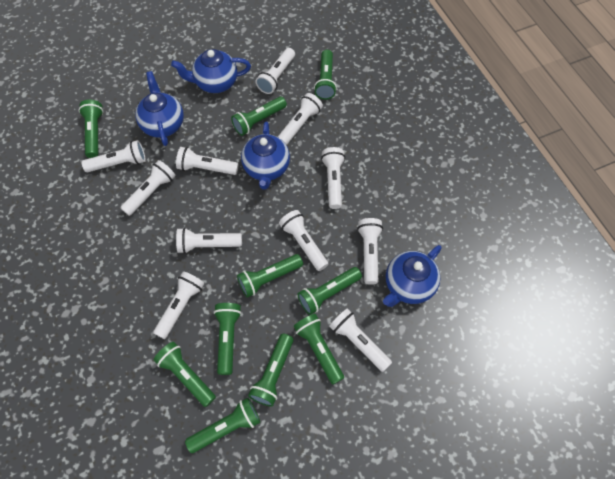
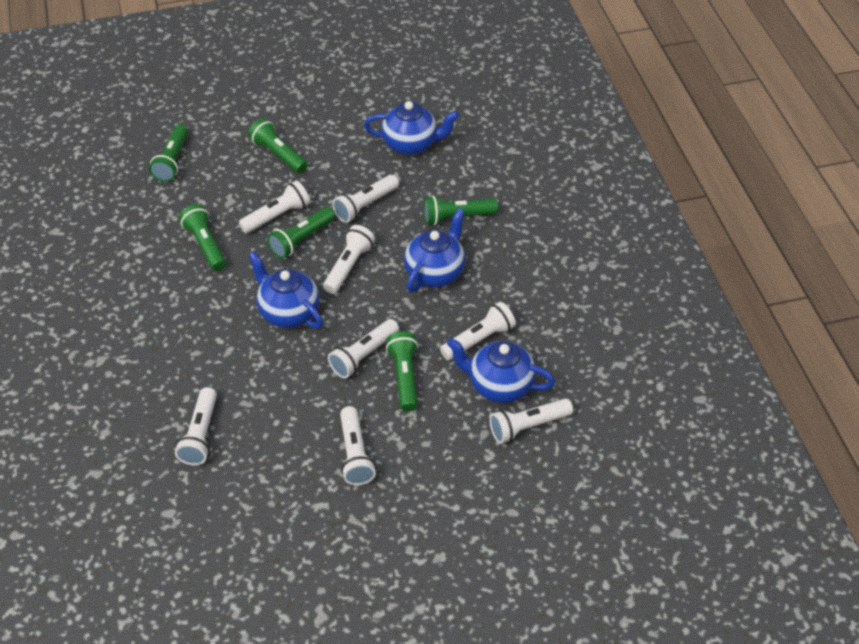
green flashlight: [79,100,103,158] [154,342,216,407] [185,398,260,453] [214,303,242,375] [231,97,287,136] [237,254,303,298] [248,334,293,407] [294,314,344,385] [298,267,362,315] [314,50,337,100] = 10 -> [149,124,188,182] [179,204,226,271] [248,118,308,174] [267,207,335,259] [386,331,418,411] [424,196,498,225] = 6
white flashlight: [82,140,146,172] [121,160,175,216] [153,271,205,339] [176,147,239,175] [176,228,242,254] [255,48,295,94] [278,93,323,145] [279,210,328,271] [321,147,345,209] [329,308,392,372] [357,218,383,285] = 11 -> [175,387,217,465] [239,180,310,233] [323,225,375,294] [328,319,399,379] [332,175,399,223] [340,406,376,486] [440,302,516,360] [489,398,573,444] = 8

